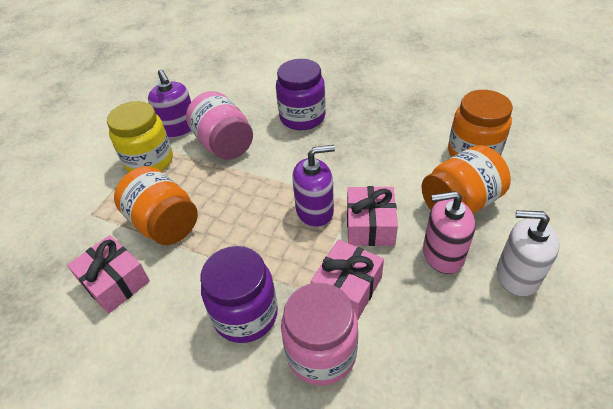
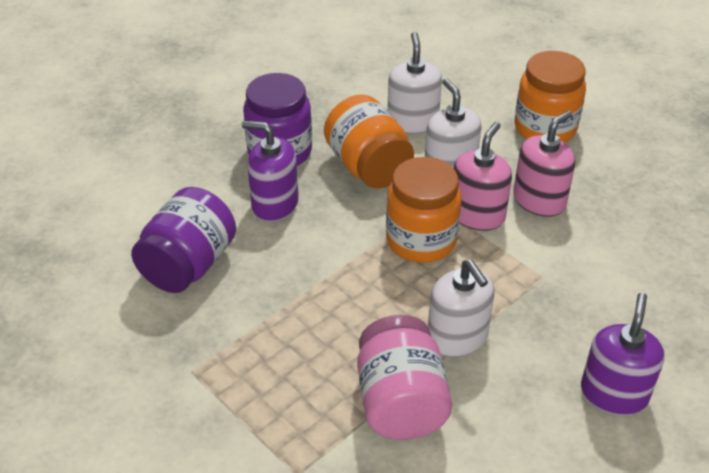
pink gift: [67,235,150,314] [311,239,384,320] [347,186,398,246] = 3 -> none = 0
pink jar: [186,91,253,160] [281,283,358,386] = 2 -> [357,315,452,440] = 1
pink soap dispenser: [423,191,475,274] = 1 -> [453,122,512,231] [513,110,575,217] = 2
white soap dispenser: [497,210,559,297] = 1 -> [387,32,442,134] [425,78,482,168] [428,259,495,357] = 3
yellow jar: [107,101,173,173] = 1 -> none = 0

